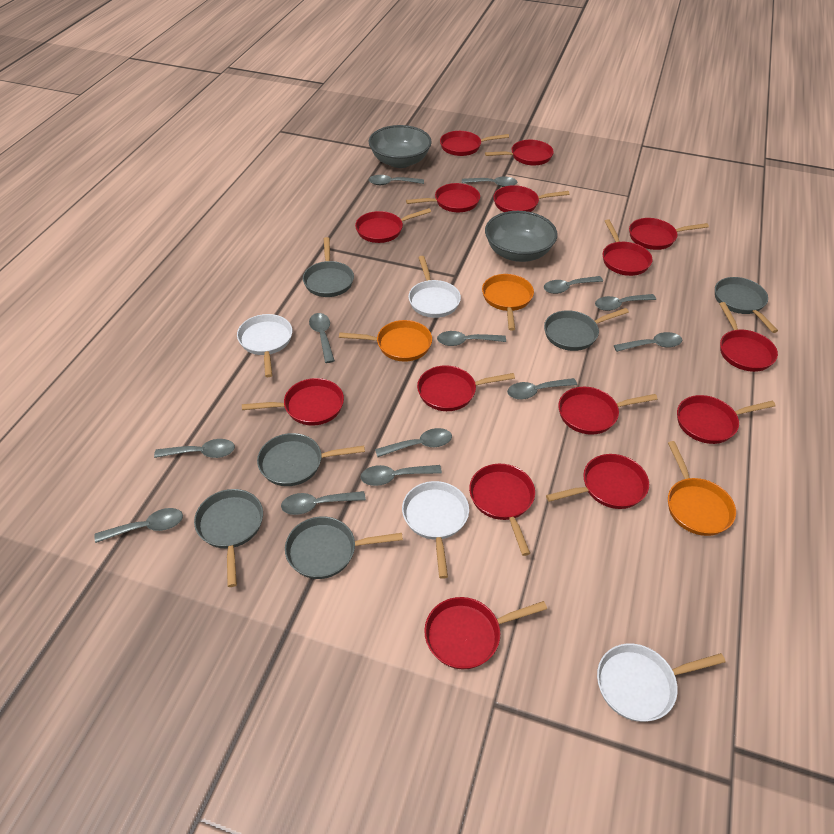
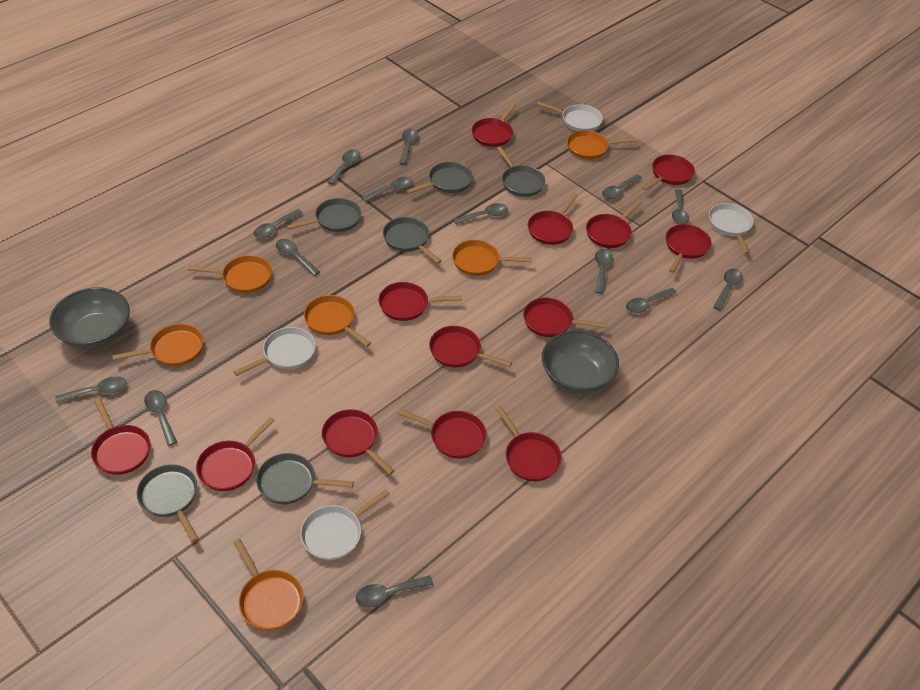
grey spoon: [95,508,183,543] [154,439,235,458] [281,491,366,515] [309,313,335,363] [361,465,442,486] [368,175,424,185] [375,428,452,457] [437,331,506,346] [462,177,517,187] [507,378,577,400] [544,276,603,294] [595,294,656,311] [614,332,682,352] = 13 -> [55,376,127,403] [144,390,177,446] [254,209,303,238] [276,239,320,276] [327,149,360,185] [356,575,433,608] [362,177,413,202] [399,128,418,165] [454,203,508,225] [595,249,613,294] [602,174,642,199] [626,288,677,313] [672,189,689,224] [713,269,743,310] = 14
orange pan: [339,320,432,362] [482,274,534,331] [668,441,736,536] = 3 -> [112,324,204,366] [188,255,272,293] [233,539,303,630] [304,295,371,347] [452,240,532,276] [567,130,637,159] = 6
red pan: [242,378,344,426] [355,208,431,243] [406,183,480,212] [417,365,515,411] [424,597,547,669] [440,131,509,156] [469,464,535,556] [485,140,554,166] [493,185,569,212] [546,454,649,509] [558,387,658,435] [603,219,653,276] [629,218,709,250] [677,395,776,444] [719,302,778,372] = 15 -> [91,398,151,475] [196,417,275,491] [322,409,395,475] [378,282,462,321] [397,409,486,459] [429,326,512,367] [472,103,517,147] [495,405,562,481] [523,298,607,337] [528,193,578,245] [586,200,642,248] [642,155,695,191] [666,224,712,273] = 13

